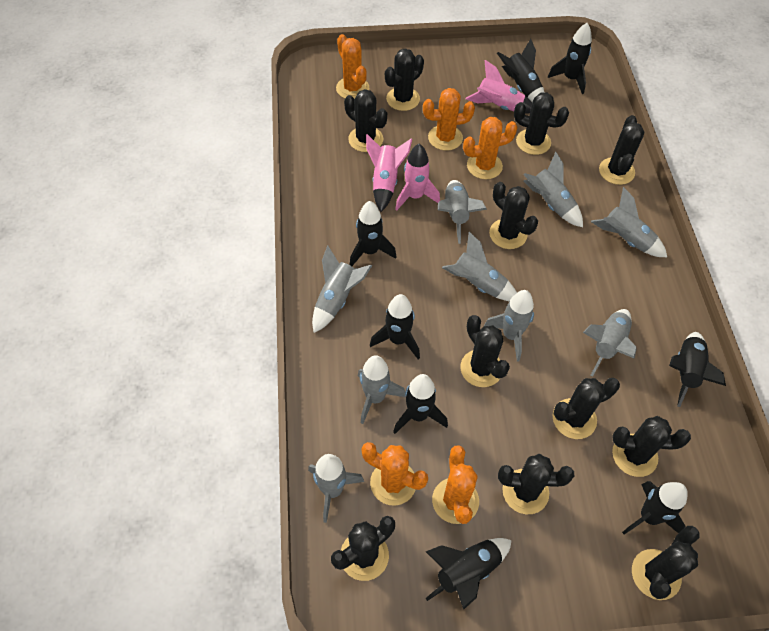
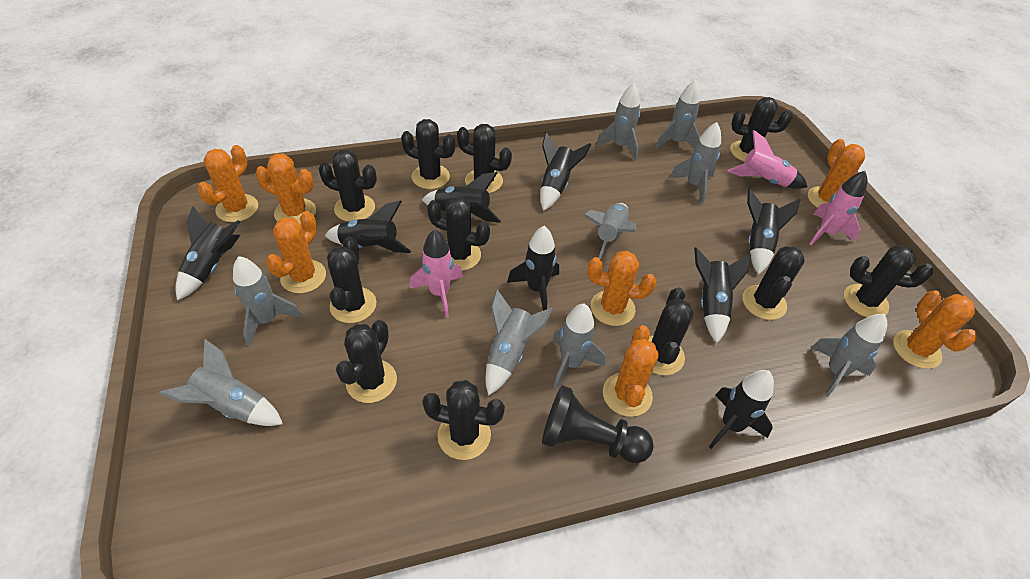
black pawn: none = 0 -> [542,385,654,463] = 1
orange cactus: [336,34,369,99] [361,442,428,506] [423,88,475,151] [432,445,479,524] [463,117,518,179] = 5 -> [198,145,258,222] [256,153,316,225] [266,211,326,293] [587,251,656,326] [603,325,659,417] [808,139,865,208] [893,290,977,369] = 7

